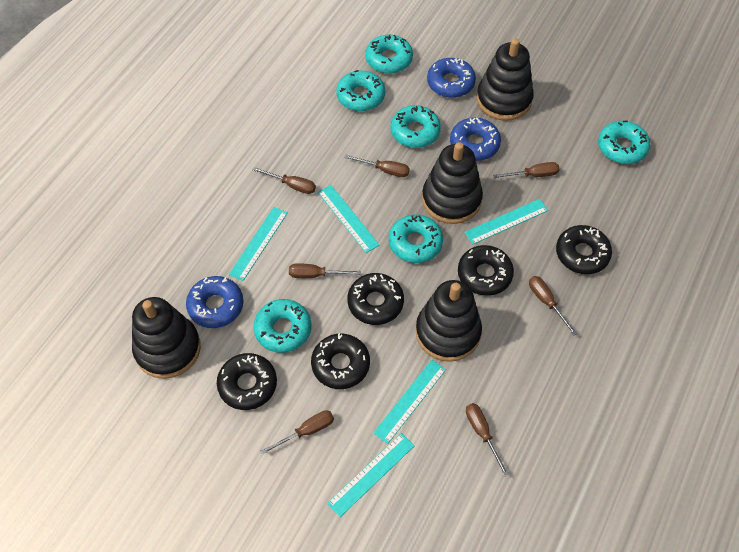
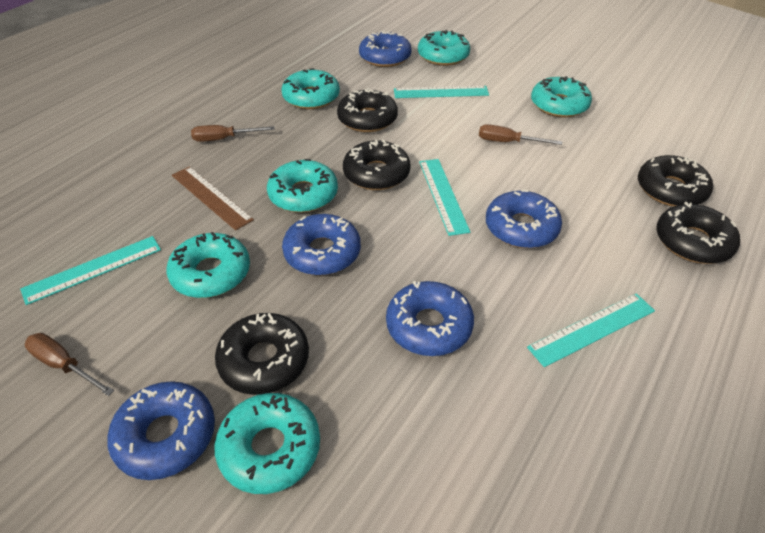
black stacking toy: [132,297,201,379] [416,280,482,362] [422,142,483,224] [476,38,534,121] = 4 -> none = 0
blue donut: [186,276,244,328] [427,58,476,98] [450,118,501,161] = 3 -> [107,381,215,480] [282,214,361,275] [359,31,412,67] [386,281,474,356] [486,190,562,248] = 5
brown ruler: none = 0 -> [172,166,254,231] = 1
brown screwdriver: [253,167,316,194] [261,410,334,455] [289,263,361,278] [345,155,410,177] [466,403,509,476] [493,162,560,178] [529,276,577,335] = 7 -> [25,333,114,396] [191,125,274,142] [479,124,562,145] = 3
turquoise ruler: [229,207,287,281] [318,185,380,253] [327,433,414,517] [373,360,446,444] [464,199,548,245] = 5 -> [20,236,161,305] [394,86,489,98] [419,159,470,236] [527,293,655,367] = 4

